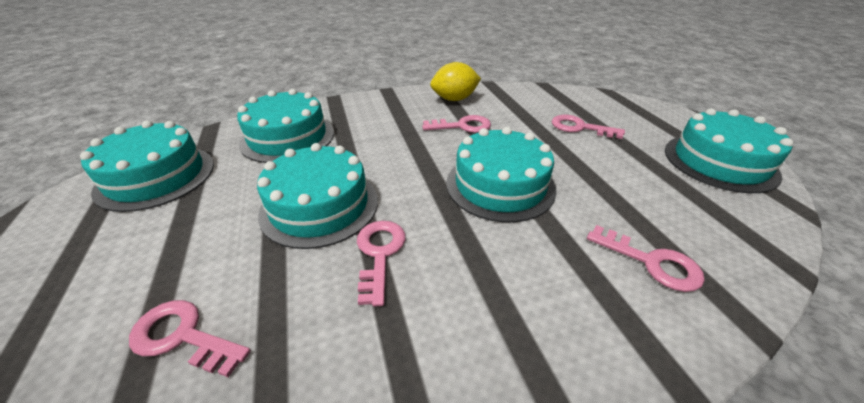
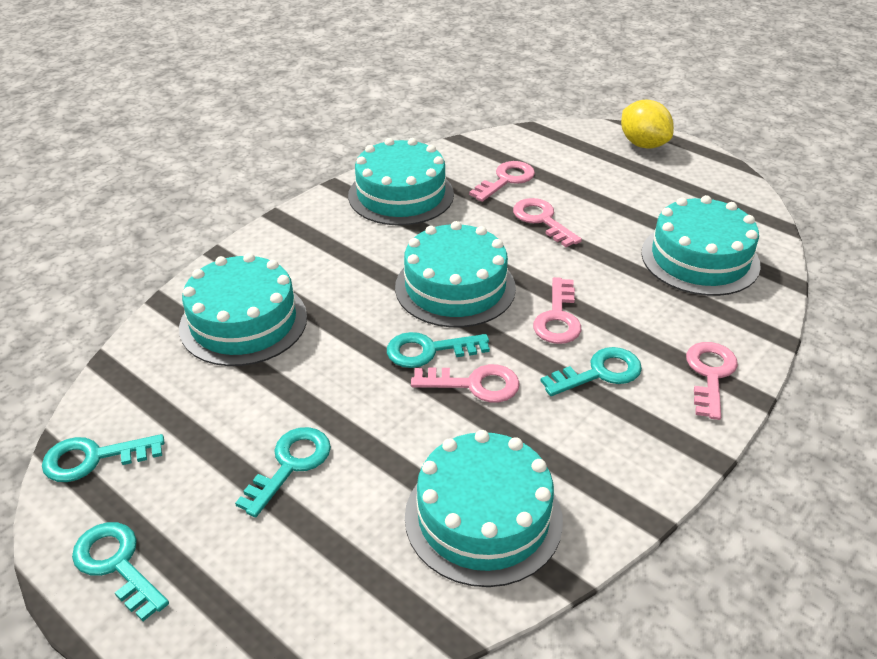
turquoise key: none = 0 -> [42,434,164,482] [72,522,169,621] [235,427,331,517] [387,332,490,368] [540,347,642,396] = 5

